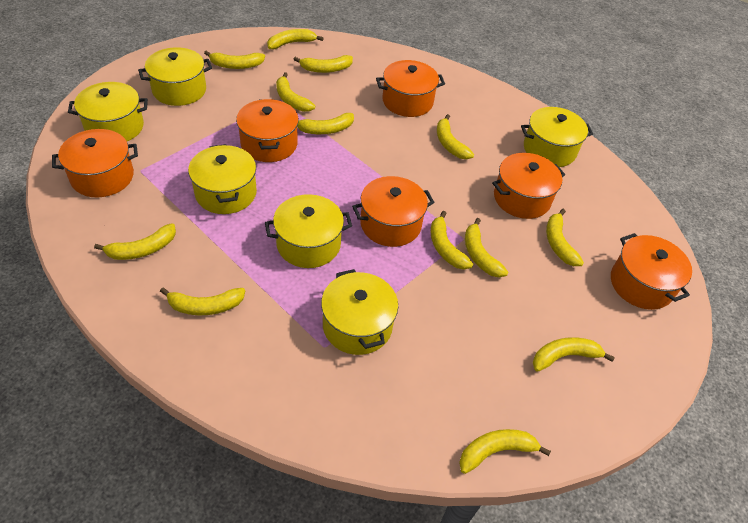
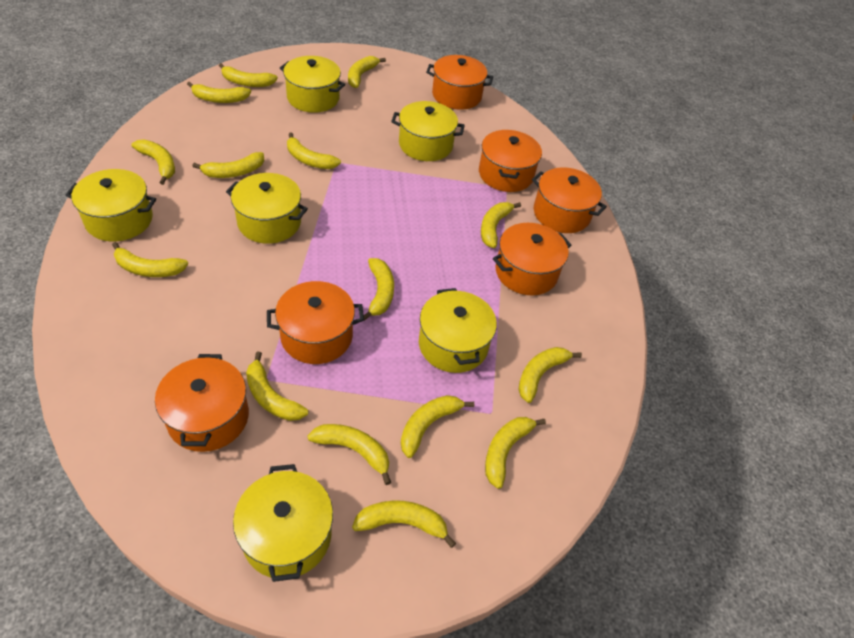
yellow banana: [94,223,176,260] [160,287,245,315] [204,51,265,69] [267,29,324,49] [276,72,315,112] [293,55,353,73] [297,113,354,134] [431,211,473,269] [437,114,474,159] [459,429,551,474] [465,218,508,278] [533,337,615,372] [546,209,584,266] = 13 -> [112,242,188,277] [131,140,175,185] [187,82,251,103] [192,152,264,178] [219,63,278,87] [246,352,308,421] [287,132,341,169] [307,424,391,485] [348,56,386,88] [352,501,456,548] [364,258,394,321] [401,395,474,458] [481,202,521,248] [485,417,546,489] [518,347,582,403] = 15

